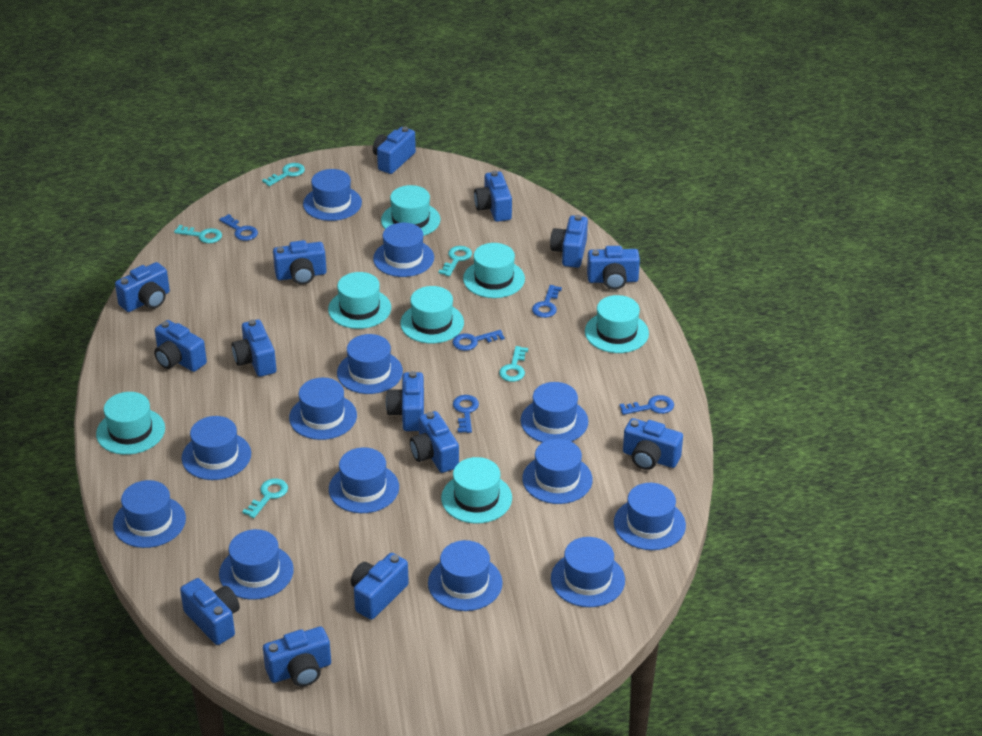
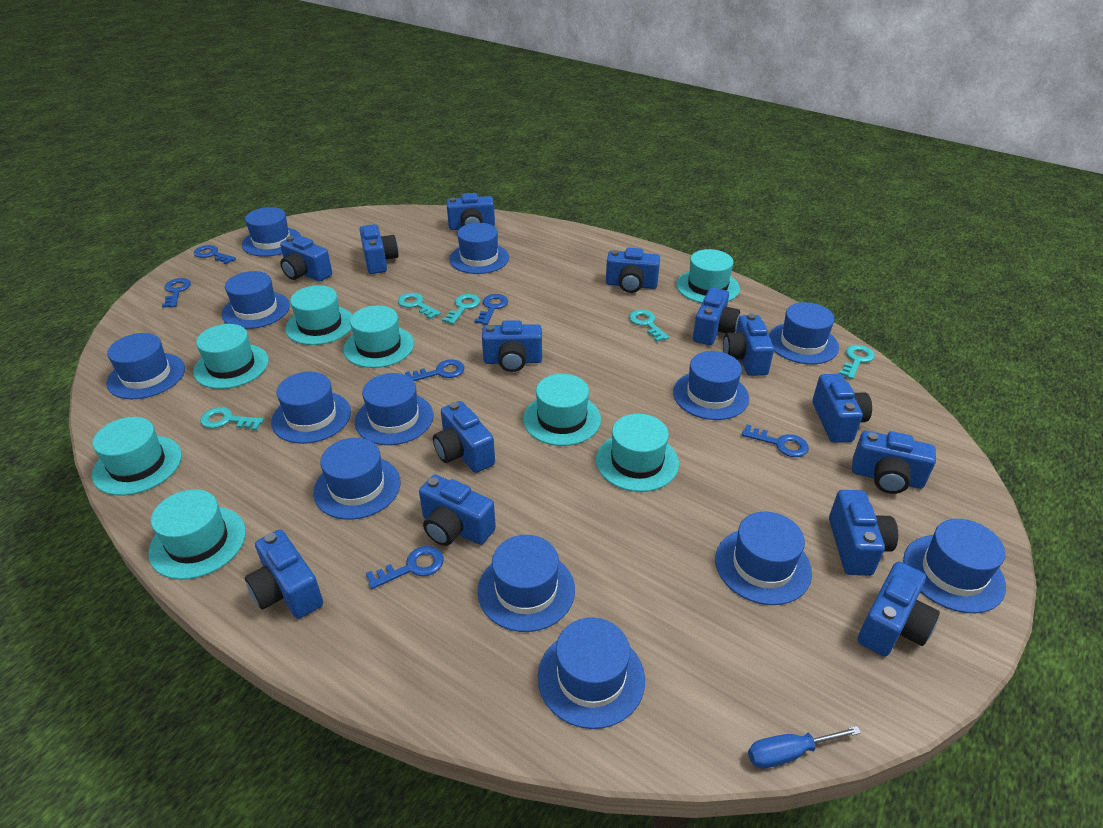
blue key: [219,214,258,241] [452,330,505,351] [453,395,479,433] [532,285,562,318] [619,395,674,415] = 5 -> [162,278,191,308] [194,245,236,264] [366,546,444,589] [405,359,464,381] [475,294,508,325] [742,424,809,457] = 6
blue screwdriver: none = 0 -> [748,726,861,769] = 1
turquoise hat: [96,392,165,455] [328,272,391,329] [381,185,441,236] [400,286,464,343] [441,457,512,524] [463,243,525,298] [585,295,649,353] = 7 -> [92,417,182,496] [148,489,246,580] [193,324,269,389] [285,285,352,345] [343,305,414,368] [523,374,601,446] [596,414,679,492] [676,249,740,303] = 8

